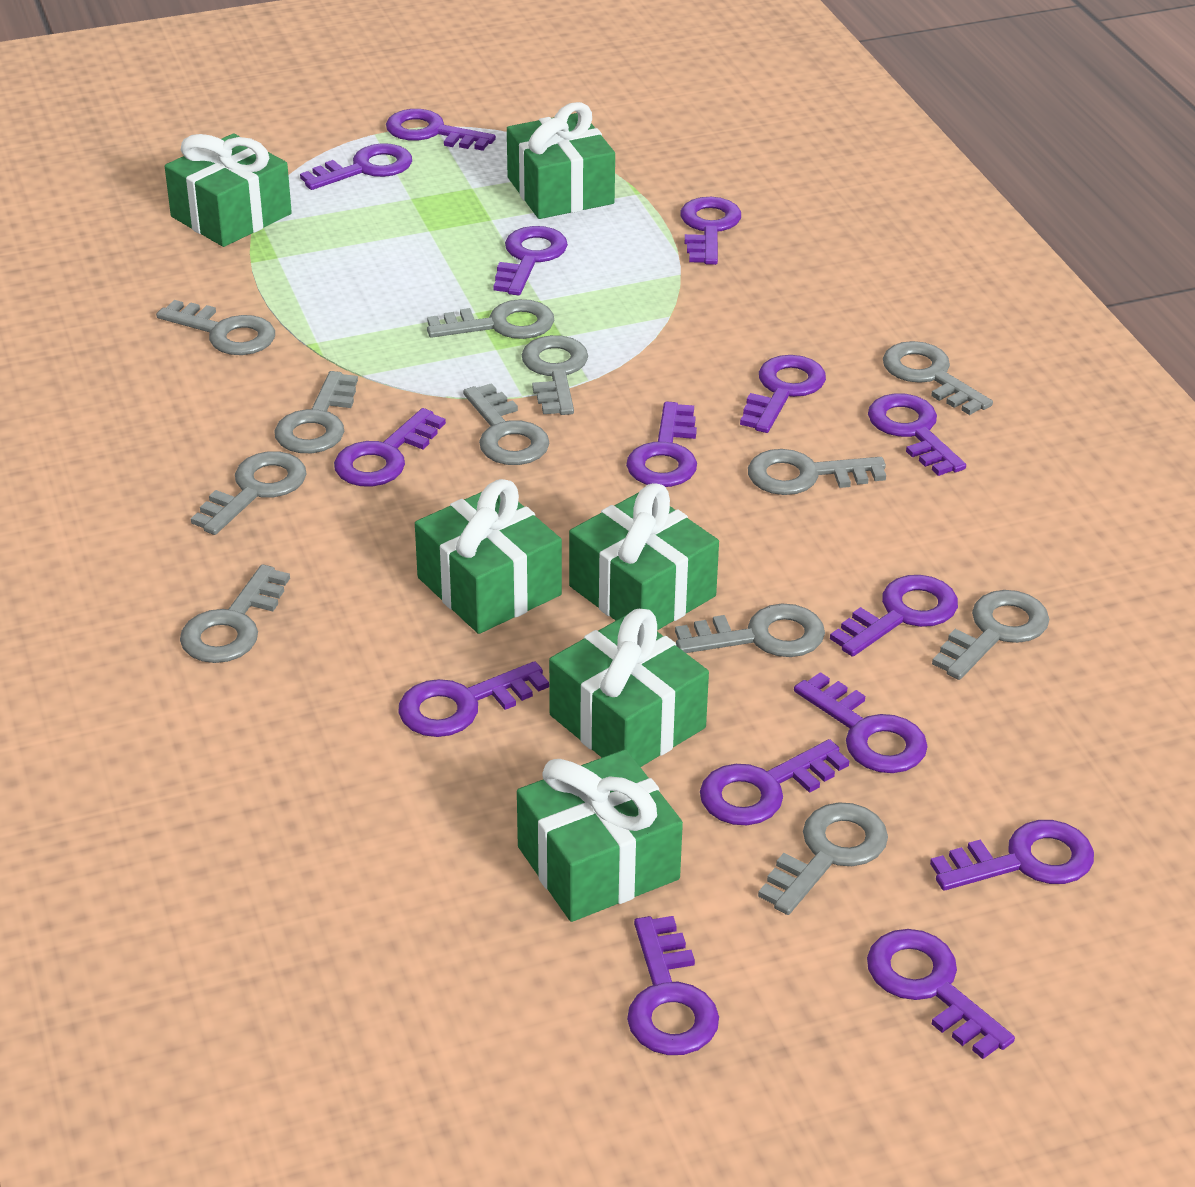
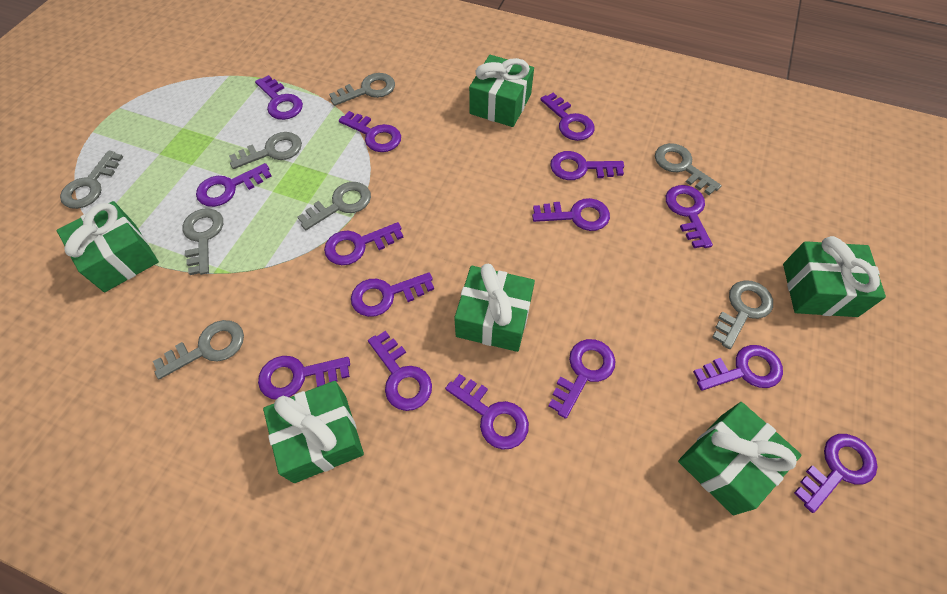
grey key: [156,300,275,355] [180,564,290,663] [191,451,307,535] [274,371,358,453] [427,299,554,339] [463,383,550,465] [521,335,588,415] [675,604,825,657] [748,449,886,495] [758,802,888,915] [883,341,993,415] [932,590,1050,680] = 12 -> [60,150,123,209] [153,320,244,379] [183,208,223,275] [229,132,302,169] [298,182,371,230] [329,73,395,106] [655,143,722,195] [712,280,773,349] = 8

